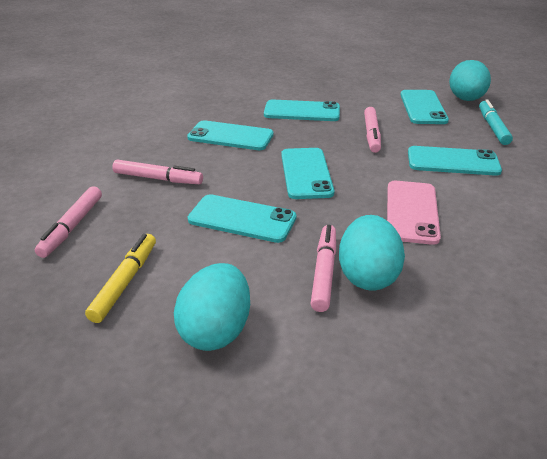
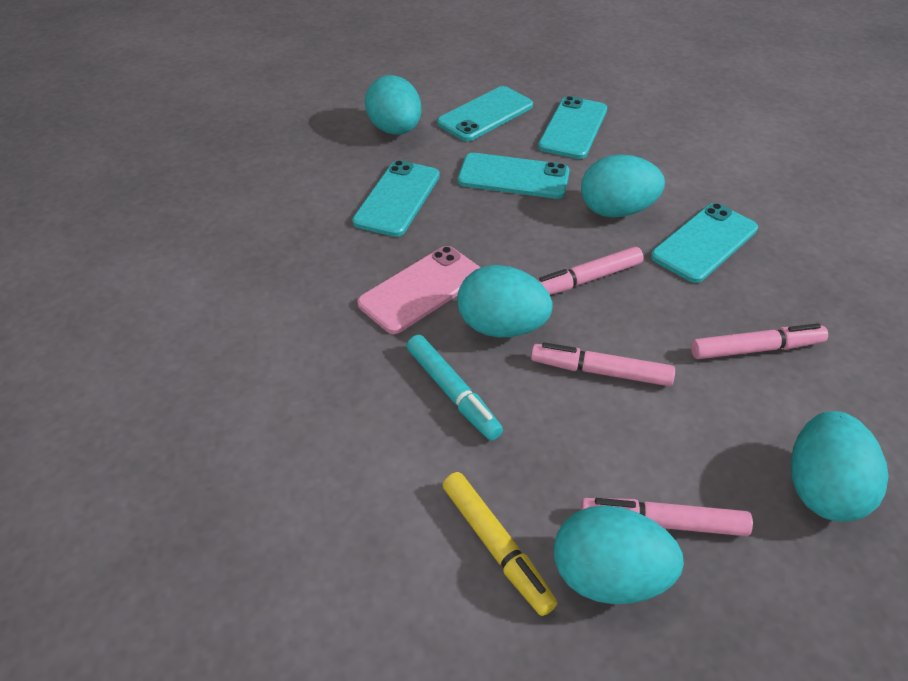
turquoise egg: [174,263,250,351] [339,215,405,291] [449,60,491,101] = 3 -> [365,75,421,135] [457,265,553,337] [554,505,684,604] [581,154,665,218] [791,411,888,522] = 5
turquoise phone: [187,120,274,150] [188,194,297,243] [264,100,340,121] [281,148,334,199] [401,90,449,124] [408,146,502,176] = 6 -> [352,160,440,237] [437,86,533,141] [458,153,570,199] [538,96,607,159] [651,203,758,283] = 5

